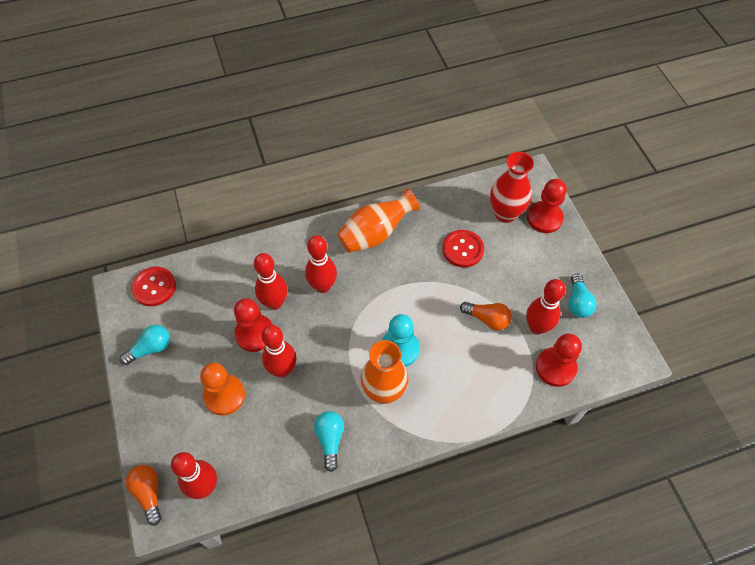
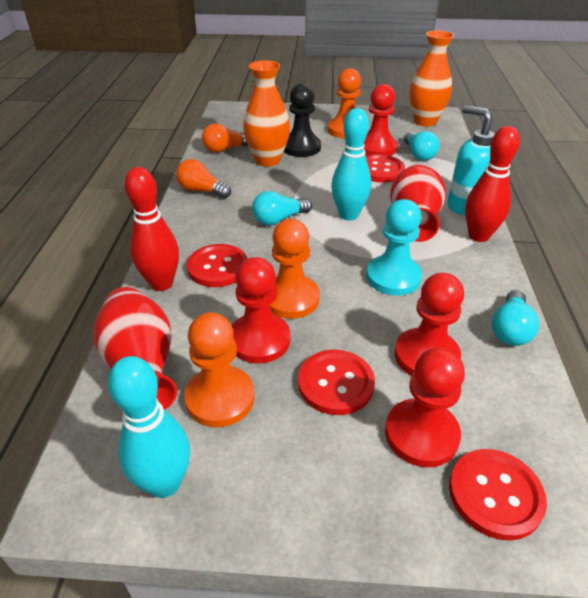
black pawn: none = 0 -> [284,83,321,157] = 1
orange pawn: [200,363,245,415] = 1 -> [184,312,255,427] [270,219,320,319] [328,68,361,138] = 3
red bowling pin: [171,452,217,499] [254,253,288,310] [261,325,297,377] [305,235,337,293] [526,279,566,334] = 5 -> [125,167,179,291] [465,126,520,242] = 2
red button: [131,267,176,306] [442,230,484,268] = 2 -> [187,244,247,287] [298,350,375,415] [366,154,405,183] [449,449,547,540] = 4
red pawn: [234,298,273,352] [527,179,567,233] [536,334,582,387] = 3 -> [231,257,290,364] [363,84,398,156] [385,347,465,467] [395,273,464,376] = 4
red vase: [490,152,534,223] = 1 -> [94,287,177,409] [390,164,446,242] = 2
turquoise bowling pin: none = 0 -> [108,356,190,498] [331,108,371,220] = 2
turquoise soap dispenser: none = 0 -> [447,105,495,215] = 1

